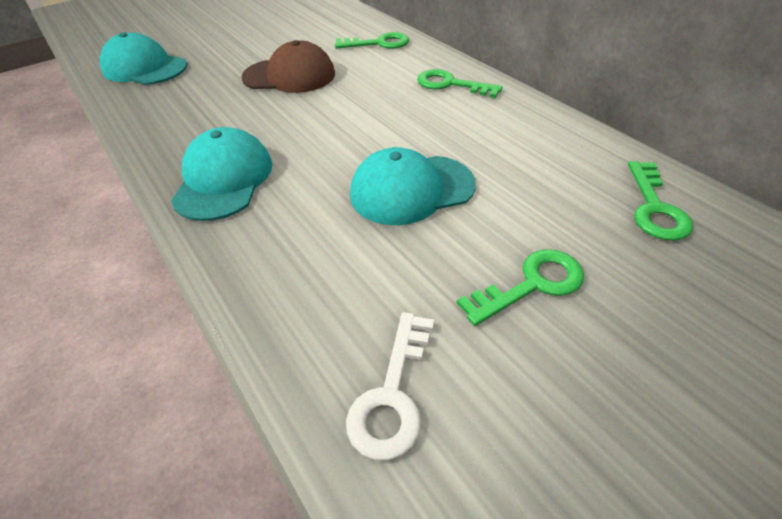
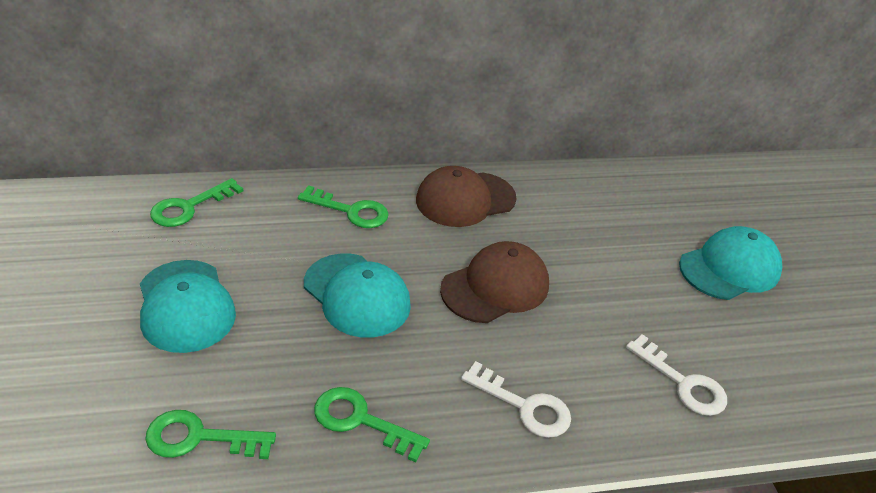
brown cap: [241,40,335,93] = 1 -> [416,166,516,227] [440,241,549,323] = 2
white key: [346,312,434,460] = 1 -> [461,361,571,438] [626,334,727,416] = 2

